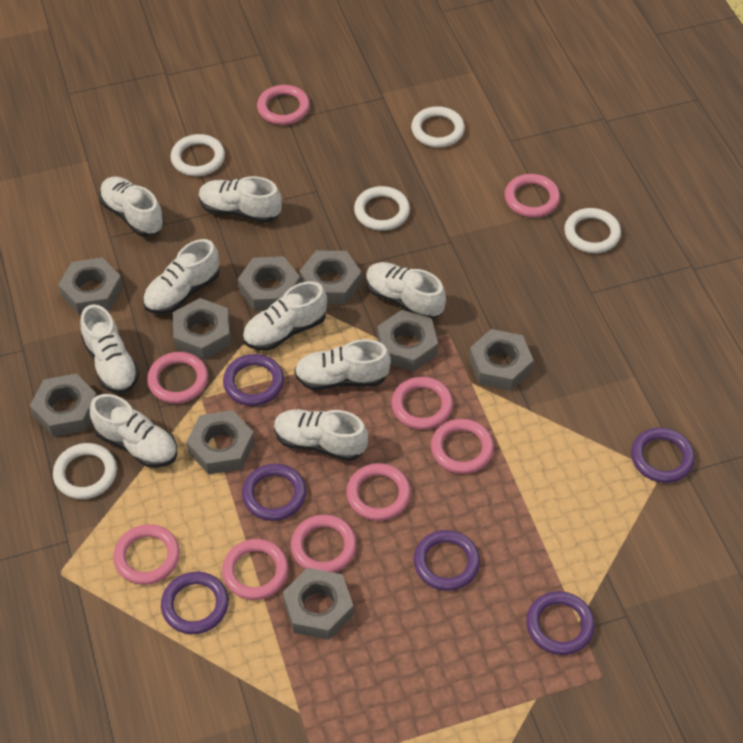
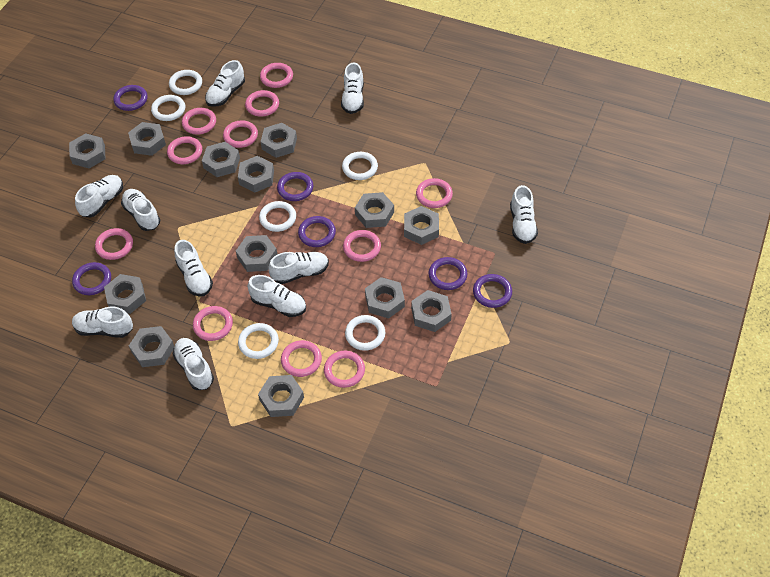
grey nut: [30,373,97,437] [58,257,123,315] [173,298,231,360] [186,410,255,475] [238,256,300,311] [283,568,354,640] [299,251,362,304] [377,310,438,372] [469,329,534,391] = 9 -> [69,133,106,169] [104,274,146,314] [128,122,166,156] [129,326,175,367] [202,142,240,177] [236,235,277,272] [238,156,274,192] [258,375,304,417] [261,123,297,158] [355,192,394,228] [365,277,405,318] [404,206,439,245] [411,290,452,332] = 13
pink ring: [113,524,180,585] [147,352,208,404] [222,539,289,600] [257,85,310,125] [291,515,357,573] [346,463,411,521] [391,377,453,430] [431,419,494,474] [505,174,560,218] = 9 -> [95,228,133,260] [167,136,202,164] [182,108,216,135] [193,306,233,341] [223,120,258,148] [245,90,279,117] [260,63,293,88] [281,340,322,377] [324,351,365,388] [343,230,381,262] [416,178,453,208] = 11
white ring: [53,443,117,499] [171,134,225,176] [354,186,410,231] [411,106,465,147] [564,208,621,253] = 5 -> [151,95,185,121] [169,70,202,95] [238,323,279,359] [259,201,296,232] [342,152,378,180] [345,315,385,351] = 6
white shoe: [80,304,140,394] [90,394,177,468] [99,176,164,237] [143,239,220,314] [199,176,282,223] [243,281,327,351] [274,409,368,461] [294,339,391,390] [366,262,446,319] = 9 -> [72,307,133,338] [75,175,123,217] [121,189,160,231] [173,338,214,390] [174,240,213,297] [205,60,245,107] [248,275,306,317] [269,252,329,284] [341,62,364,114] [510,185,538,244] = 10

